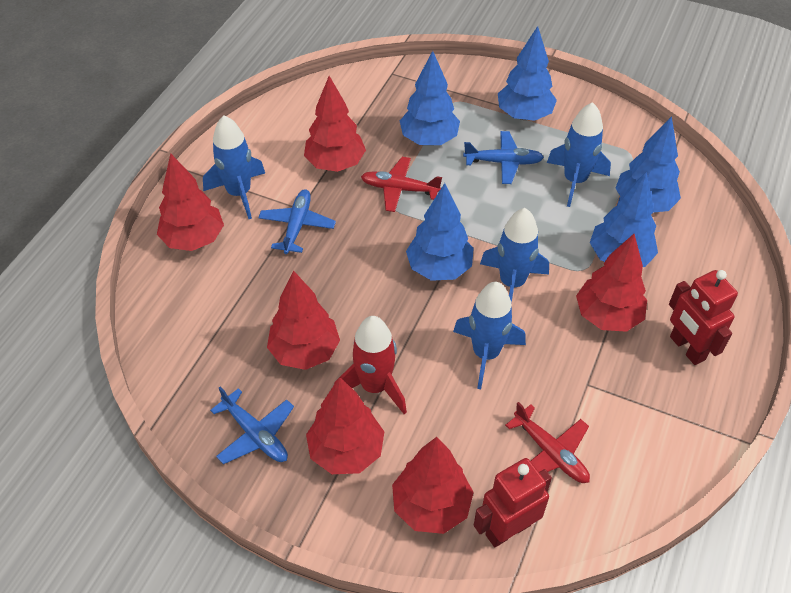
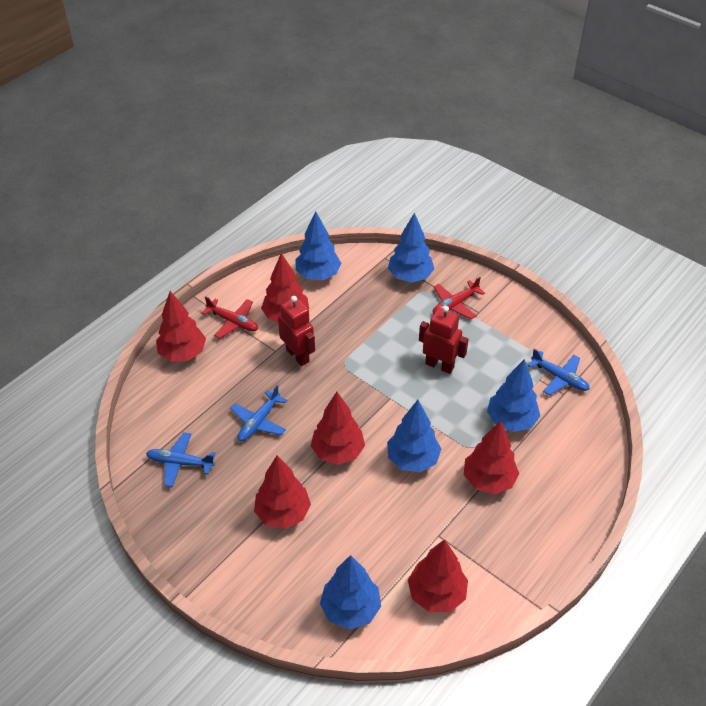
blue rocket: [203,115,265,219] [453,282,526,389] [480,208,549,303] [547,102,611,207] = 4 -> none = 0
red rocket: [334,316,407,414] = 1 -> none = 0

